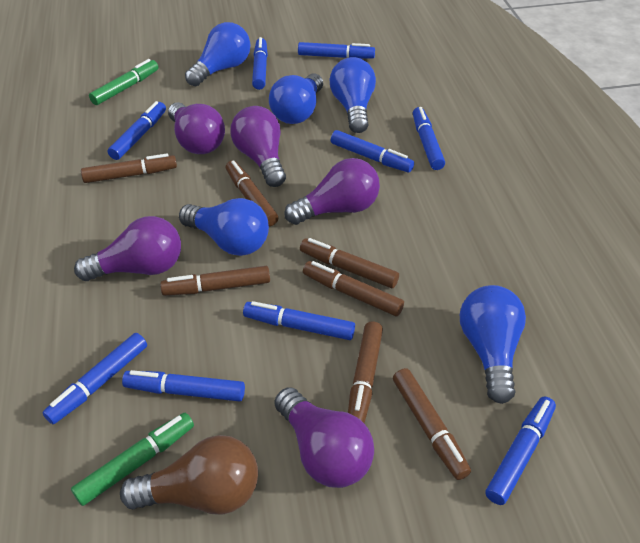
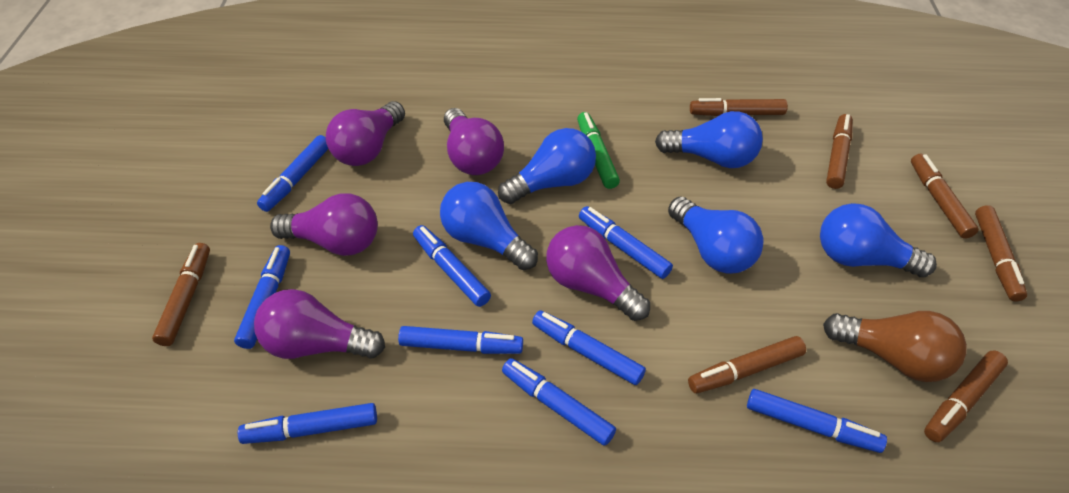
green marker: [71,413,194,506] [89,59,158,105] = 2 -> [577,112,620,189] = 1

